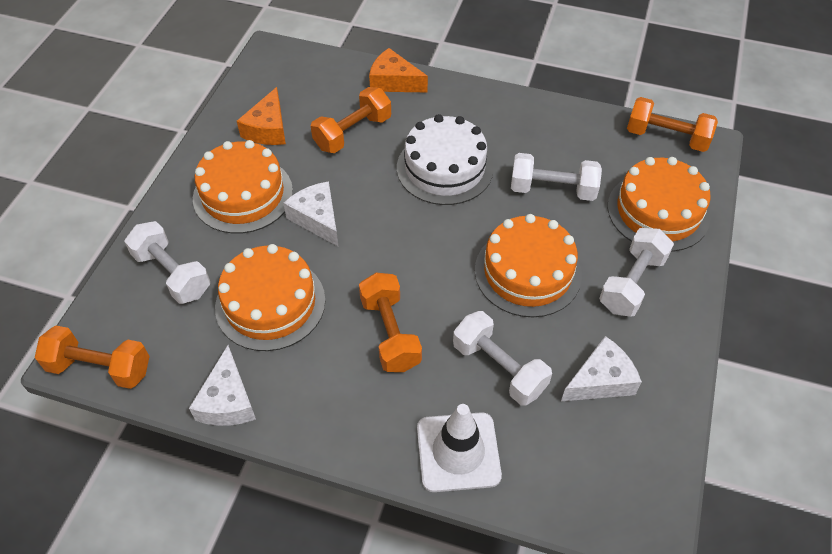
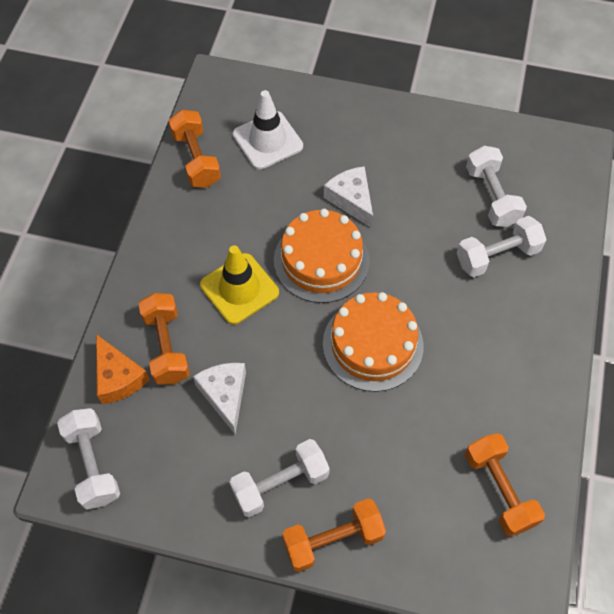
orange cake: [193,140,293,234] [215,244,325,351] [475,214,582,317] [608,157,711,252] = 4 -> [274,209,370,303] [323,292,424,392] = 2
orange cheese: [237,87,286,145] [369,48,428,92] = 2 -> [96,334,150,404] = 1
white cake: [397,114,494,205] = 1 -> none = 0
white cheese: [189,345,256,426] [283,181,339,247] [561,336,642,401] = 3 -> [193,363,246,434] [324,166,373,228] = 2
yellow traffic cone: none = 0 -> [200,245,279,325] = 1

